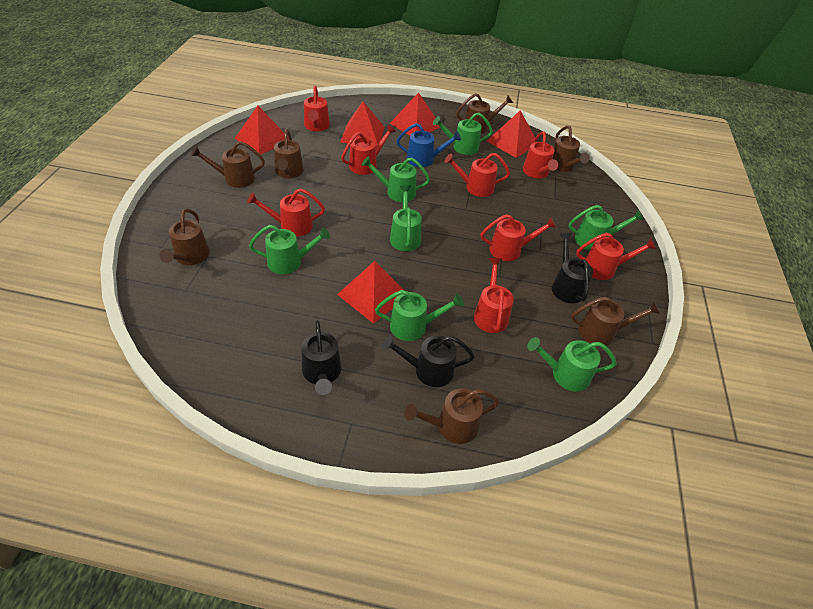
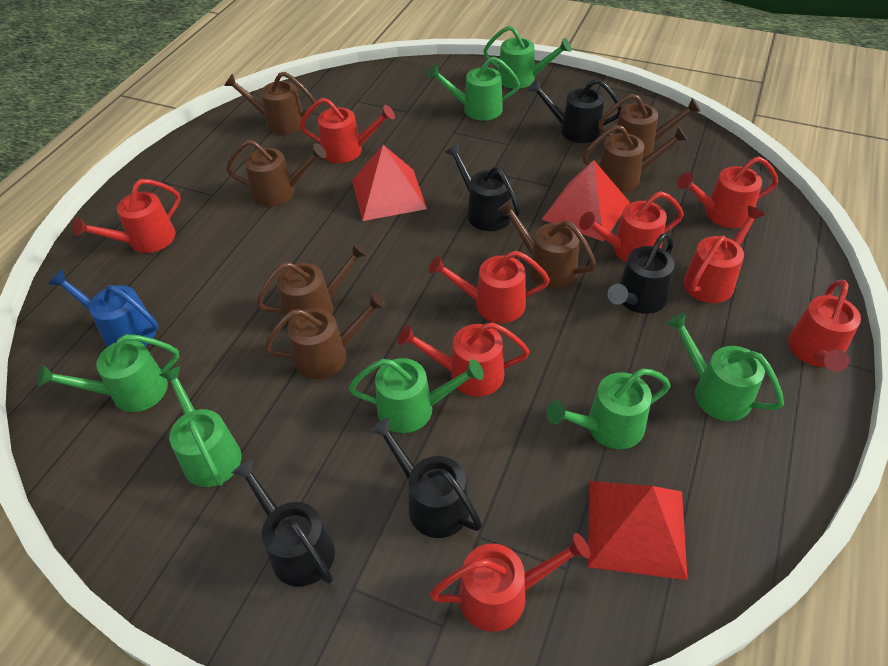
black watering can: [301,320,341,395] [382,335,475,387] [552,233,593,303] = 3 -> [231,458,335,587] [370,417,482,538] [445,143,520,231] [528,79,622,143] [608,233,675,314] = 5
red pyramid: [235,106,289,155] [337,261,405,324] [340,102,385,146] [390,92,440,136] [487,110,537,158] = 5 -> [352,145,427,221] [542,160,630,242] [588,481,688,580] = 3
red watering can: [247,188,325,237] [304,86,330,131] [341,125,396,175] [444,153,510,197] [474,258,514,333] [481,214,557,261] [523,132,558,179] [576,233,656,280] = 8 -> [72,179,181,253] [300,98,395,163] [398,322,530,397] [429,251,550,323] [430,533,590,632] [579,191,684,262] [677,156,778,228] [683,206,765,303] [788,280,861,372] = 9

